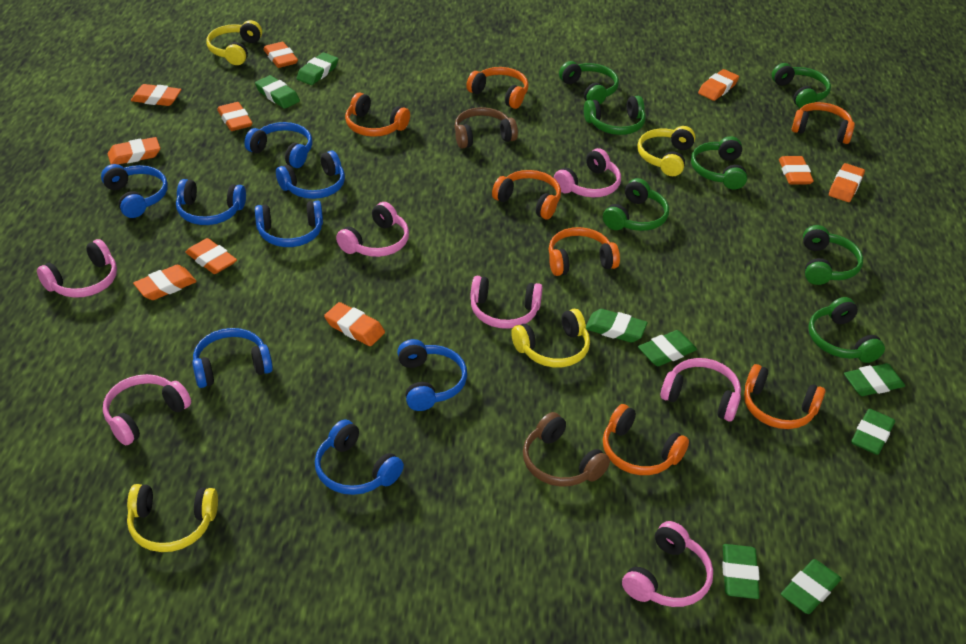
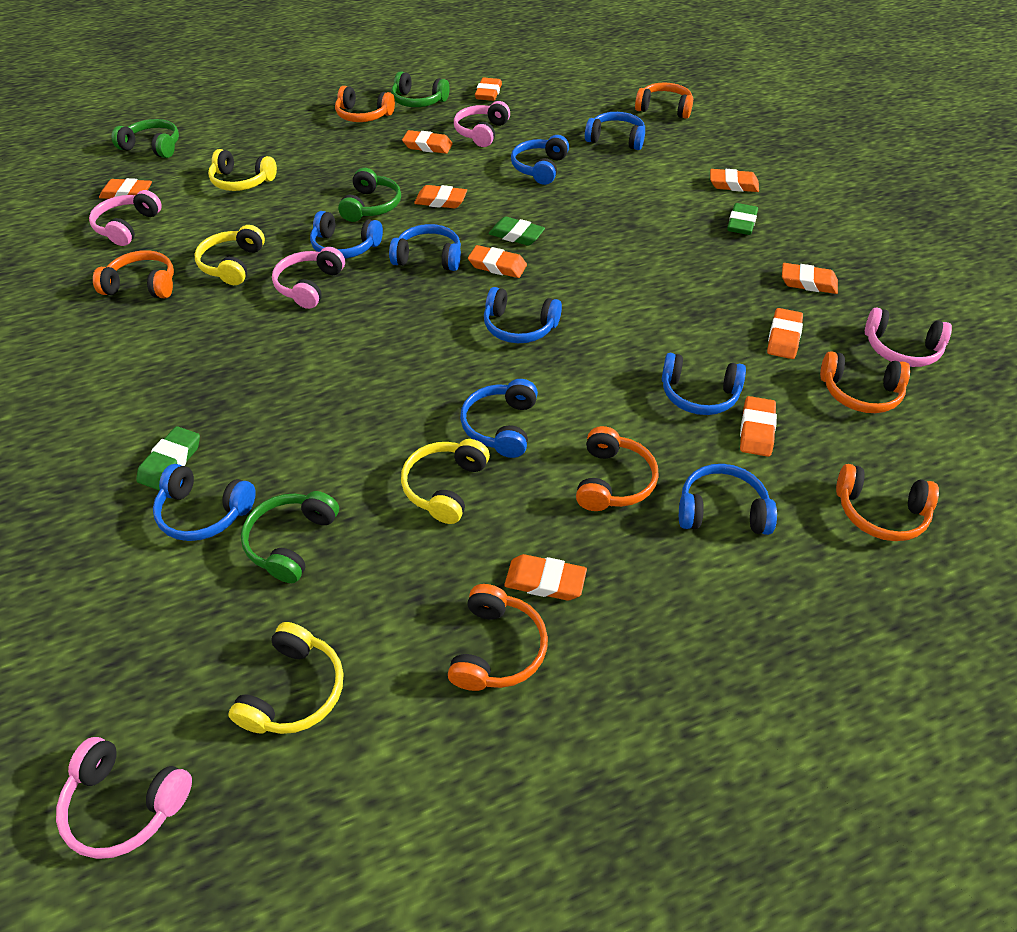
blue headphones: [101,164,168,218] [176,179,246,225] [192,328,273,388] [244,122,313,168] [255,201,323,247] [276,150,345,199] [315,420,404,495] [397,339,467,411] = 8 -> [153,464,256,541] [310,211,383,259] [389,224,461,271] [460,379,538,458] [484,287,562,343] [511,135,569,185] [585,112,645,150] [662,353,746,415] [679,464,777,535] = 9
brown headphones: [454,107,518,149] [523,412,610,487] = 2 -> none = 0
green eraser: [255,75,300,109] [296,52,338,85] [586,309,647,343] [638,330,697,366] [722,544,760,599] [781,559,842,614] [844,363,905,396] [851,409,895,455] = 8 -> [136,426,200,491] [488,216,545,246] [727,203,758,235] = 3
green headphones: [559,61,619,104] [584,96,646,135] [603,178,669,231] [691,136,747,190] [772,63,831,108] [803,225,863,285] [808,297,885,363] = 7 -> [112,119,179,158] [241,491,339,583] [338,168,401,222] [391,71,450,107] = 4
pink headphones: [37,239,117,298] [103,374,191,445] [336,202,409,257] [470,276,543,329] [554,148,621,197] [622,521,713,607] [661,358,741,421] = 7 -> [56,737,192,859] [89,190,162,246] [272,247,345,309] [454,101,510,147] [865,307,952,367] = 5

